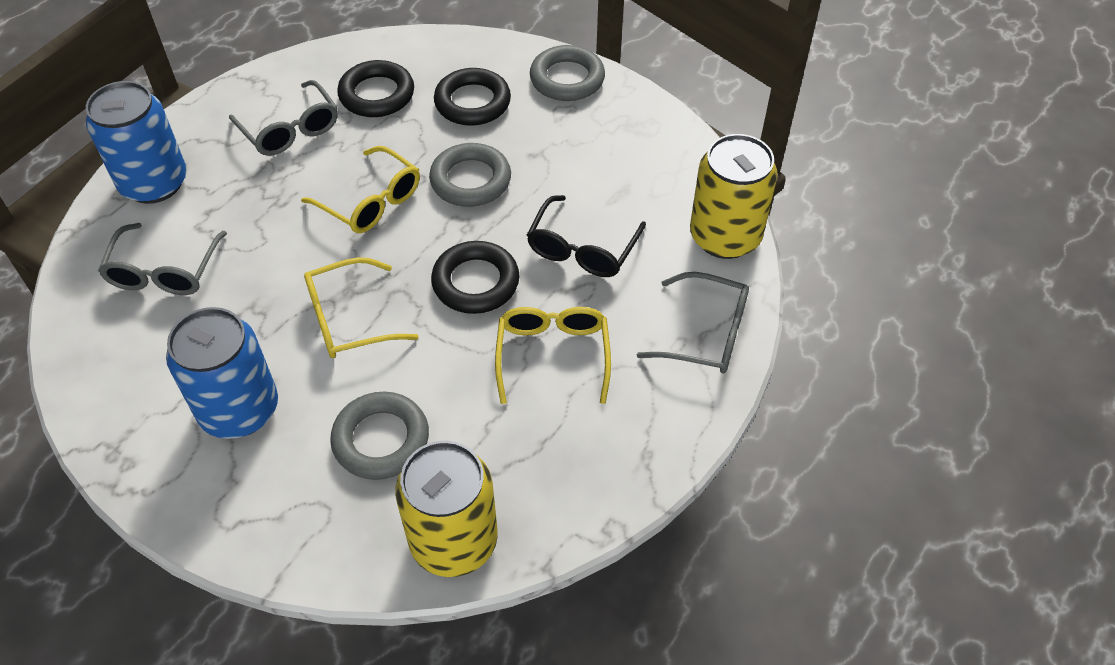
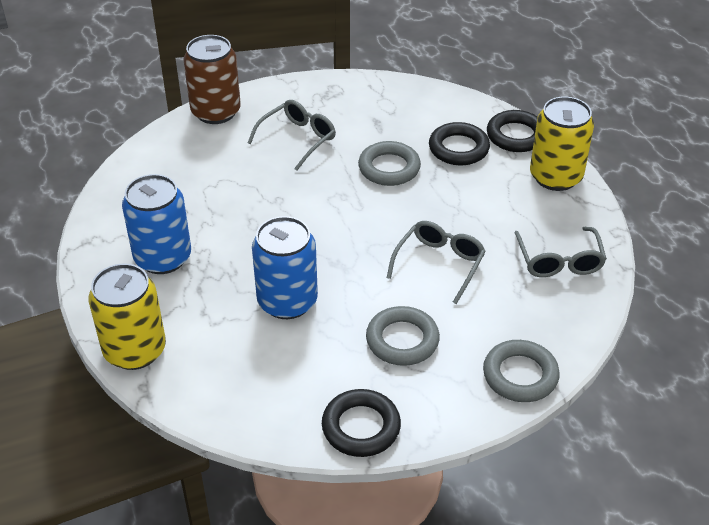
black glasses: [527,195,646,277] = 1 -> none = 0
brown can: none = 0 -> [183,35,241,124] = 1
yellow glasses: [301,146,420,233] [304,257,419,358] [495,307,611,404] = 3 -> none = 0

